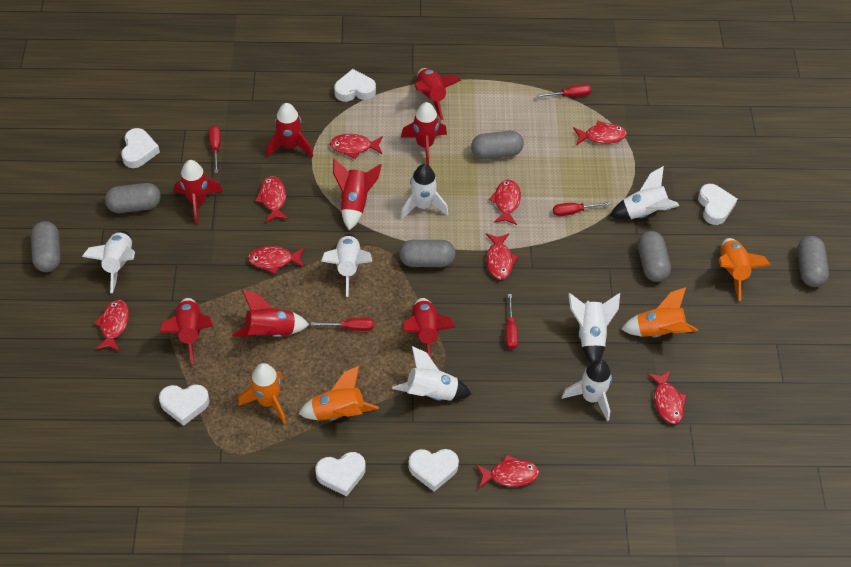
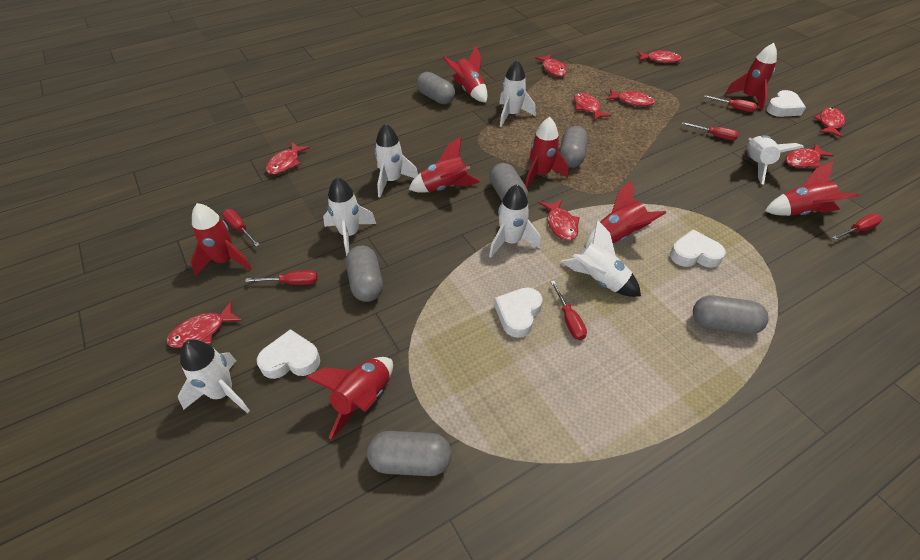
orange rocket: [238,363,286,424] [299,366,379,421] [621,287,698,338] [719,238,771,301] = 4 -> none = 0
red screwdriver: [209,126,220,173] [311,318,374,331] [506,294,518,349] [537,84,591,98] [553,202,611,216] = 5 -> [223,209,260,247] [245,270,318,285] [551,281,587,340] [682,122,739,141] [703,95,757,112] [832,214,882,240] = 6
white heart: [121,128,160,168] [159,384,210,426] [316,452,366,497] [334,69,376,102] [408,449,459,492] [698,184,738,225] = 6 -> [257,329,320,379] [494,287,543,338] [670,230,726,268] [766,90,806,117] = 4

